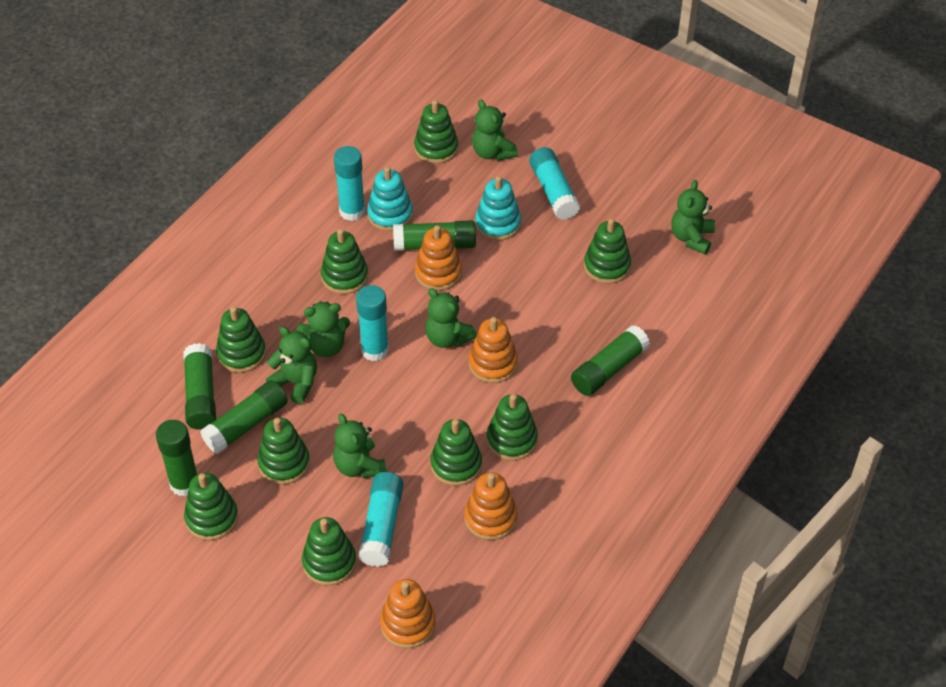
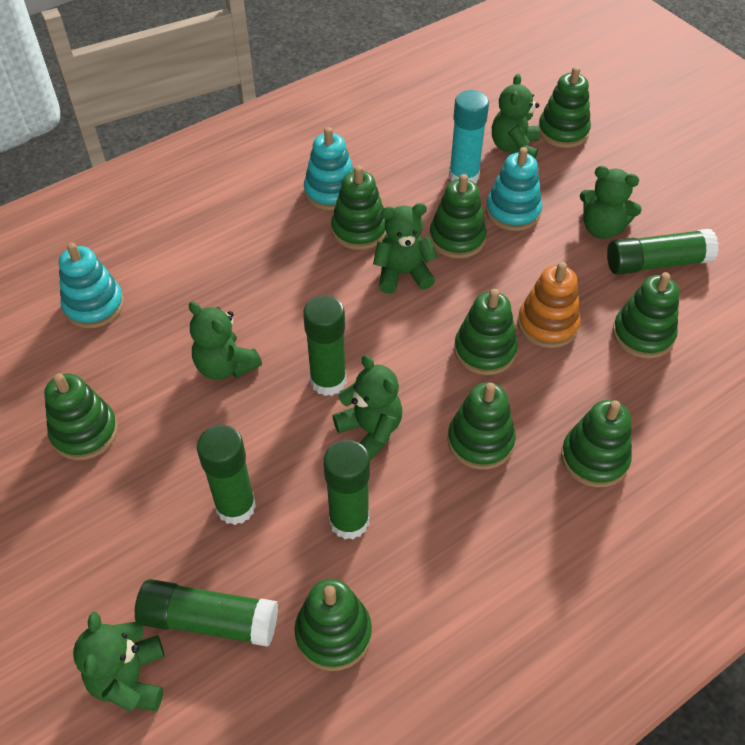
orange stacking toy: [380,579,436,649] [415,225,462,291] [465,472,517,540] [469,317,518,383] = 4 -> [518,262,581,348] = 1
turquoise glue stick: [334,146,365,221] [356,285,389,361] [358,472,404,567] [529,147,580,220] = 4 -> [449,90,489,184] = 1
turquoise stacking toy: [367,167,413,231] [475,176,521,241] = 2 -> [59,243,124,328] [304,127,354,210] [486,147,542,231] = 3

